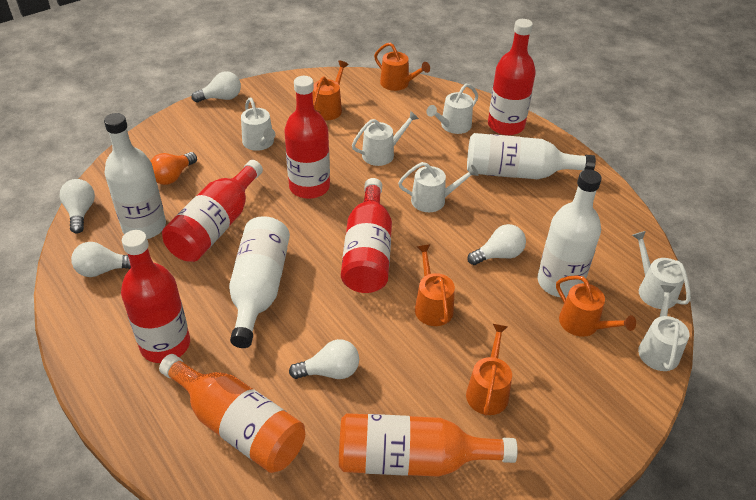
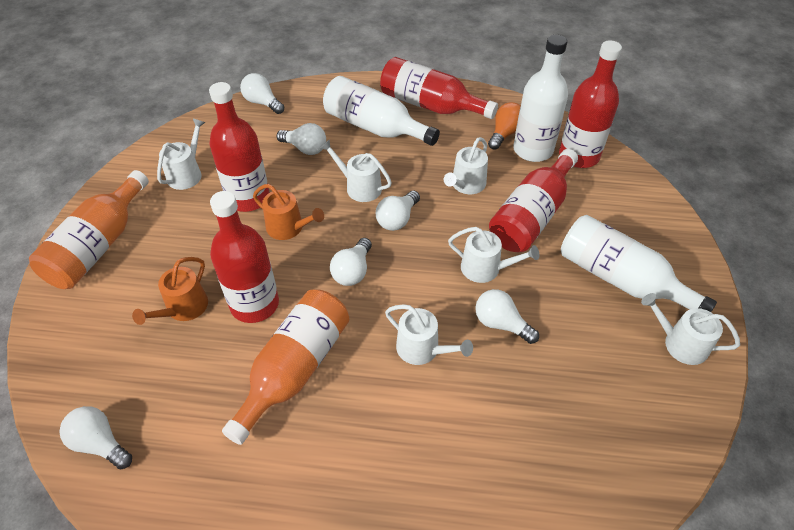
orange watering can: [312,60,349,120] [374,43,430,91] [415,244,455,326] [466,324,512,416] [556,275,636,337] = 5 -> [132,257,208,325] [253,184,324,240] = 2
white bottle: [104,113,166,239] [229,216,290,348] [467,133,596,179] [538,169,602,298] = 4 -> [323,76,440,146] [513,35,568,162] [561,215,717,312] = 3
white light bulb: [59,179,95,234] [71,242,131,277] [191,71,241,103] [289,339,359,379] [467,224,526,265] = 5 -> [59,406,132,469] [240,73,284,114] [277,123,326,155] [330,238,372,286] [376,191,420,231] [475,289,539,344] = 6

